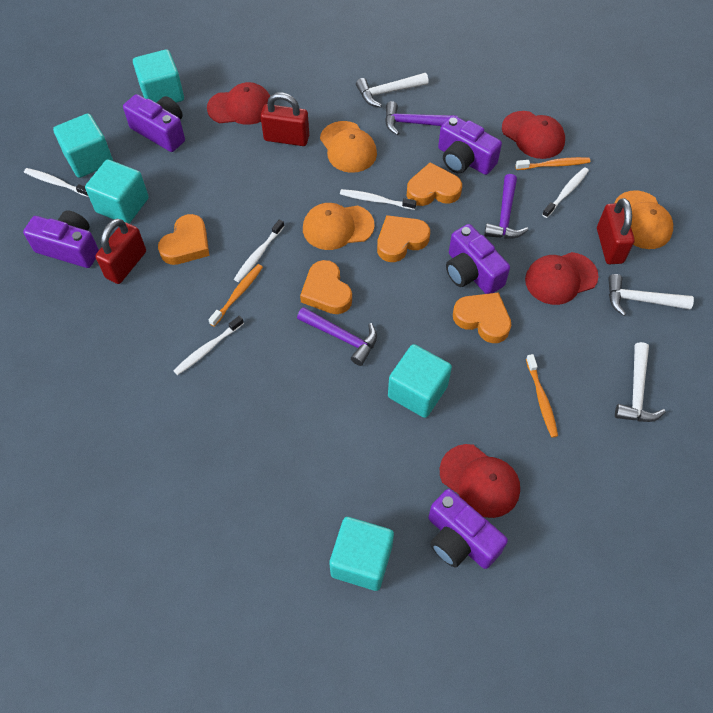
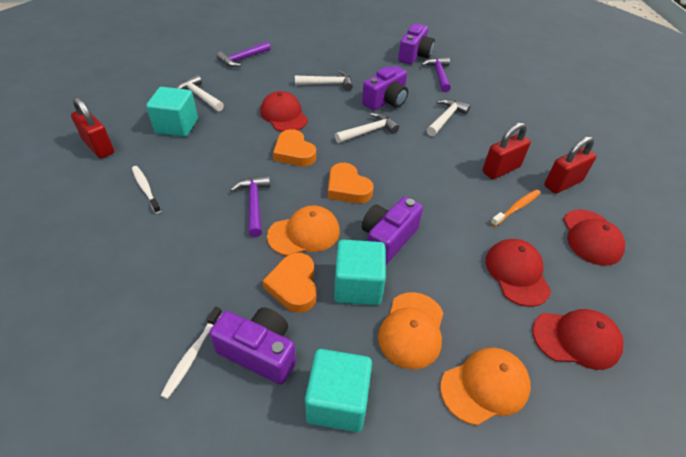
orange heart: [158,214,209,265] [300,260,352,314] [377,215,430,262] [407,162,462,206] [453,292,511,343] = 5 -> [262,253,317,313] [273,129,316,166] [328,163,373,203] = 3
orange toothbrush: [208,264,263,327] [515,157,590,170] [526,354,558,438] = 3 -> [490,189,541,226] = 1
purple camera: [23,210,99,268] [123,94,185,152] [428,489,508,569] [438,115,502,175] [446,224,510,294] = 5 -> [209,307,296,385] [362,66,408,110] [362,197,423,265] [398,23,435,65] = 4
turquoise cube: [53,113,113,178] [85,160,149,223] [133,49,184,103] [329,517,394,591] [388,344,452,418] = 5 -> [146,87,198,137] [305,349,372,432] [334,240,386,305] = 3
white hammer: [356,73,429,108] [608,274,694,316] [615,342,666,422] = 3 -> [176,75,224,111] [295,70,353,91] [335,113,399,143] [427,99,470,136] = 4
white toothbrush: [24,168,89,197] [174,316,244,375] [234,219,284,282] [340,189,417,210] [542,167,589,218] = 5 -> [132,166,161,214] [160,307,223,399] = 2

